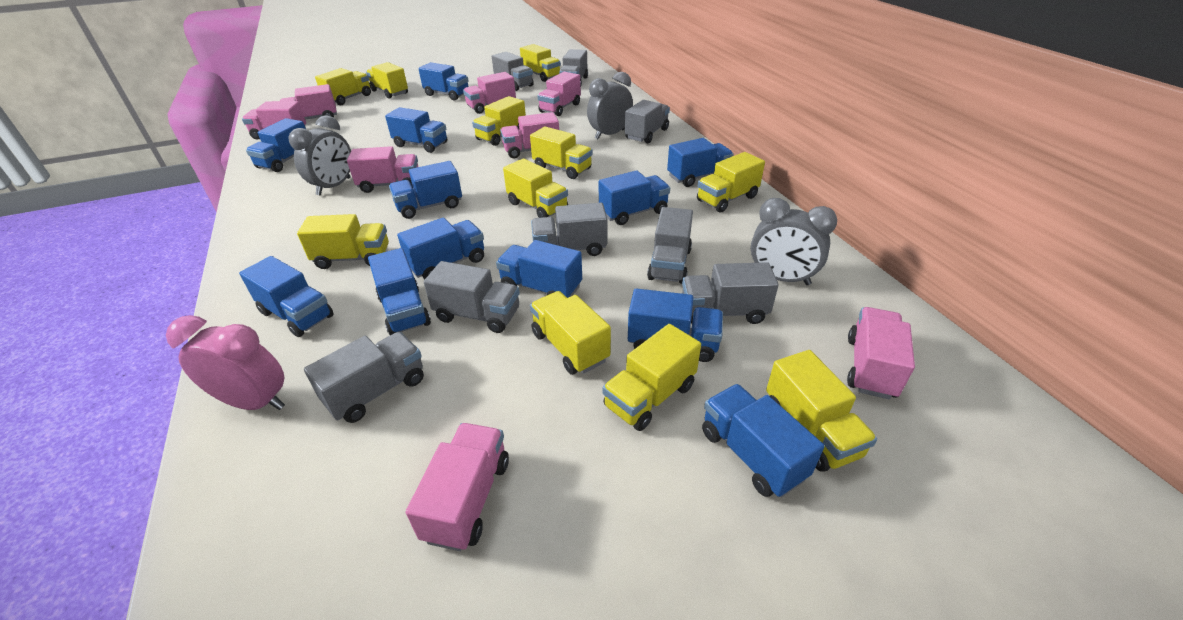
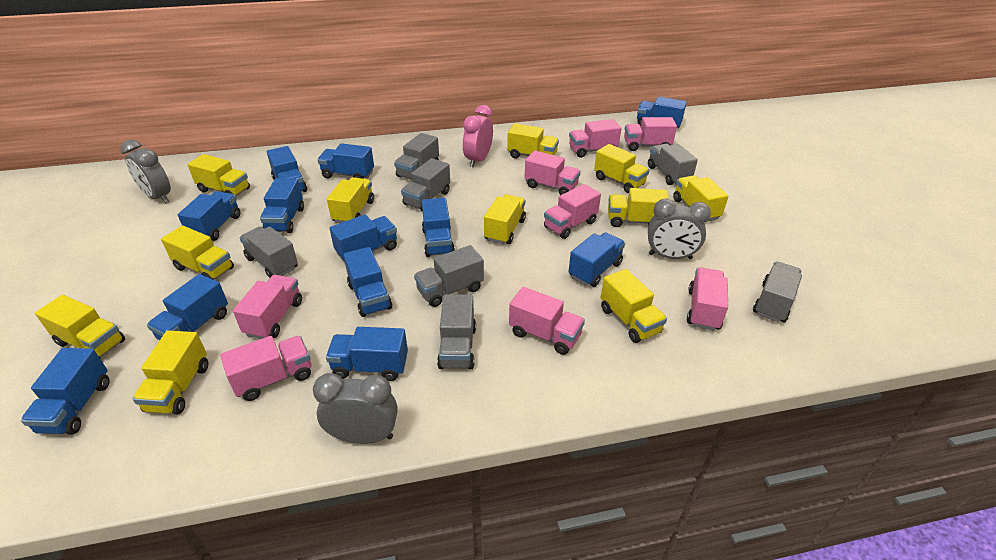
grey truck: [304,332,424,423] [424,261,520,333] [492,52,534,91] [531,203,607,256] [559,49,588,85] [625,100,670,143] [647,207,693,284] [682,262,779,324] = 8 -> [240,227,298,278] [394,133,439,180] [401,158,450,211] [414,245,484,307] [437,294,476,369] [648,144,698,185] [753,262,802,322] = 7

